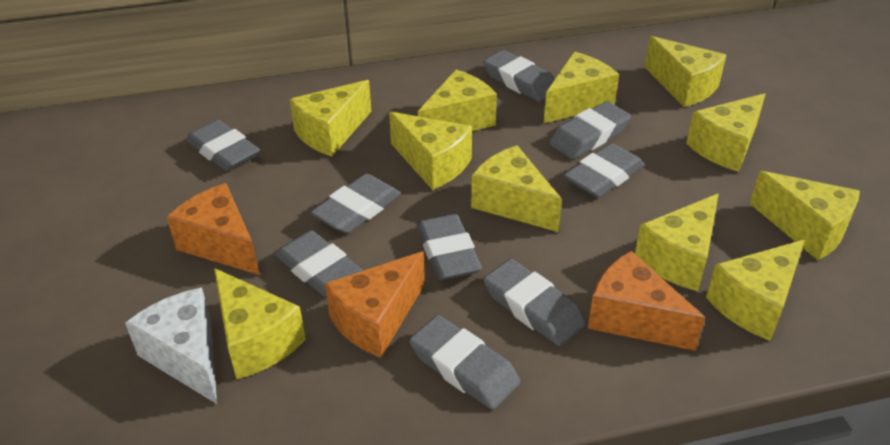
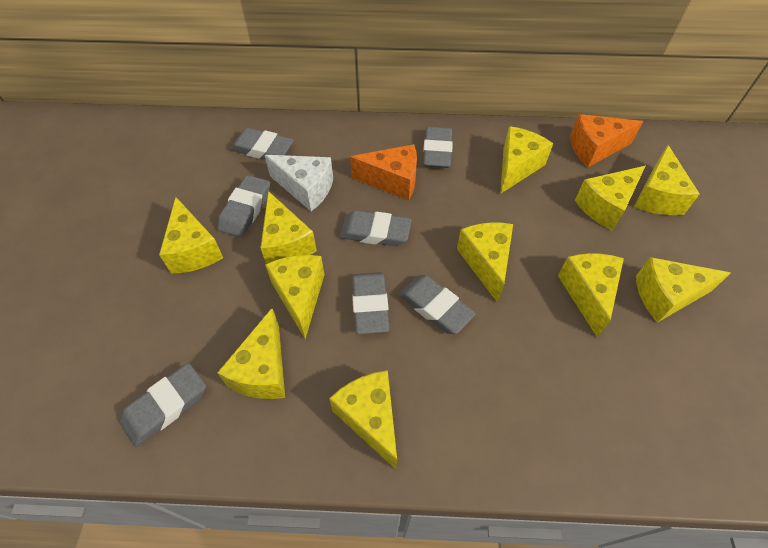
grey eraser: [186,120,260,171] [275,230,363,297] [311,174,401,233] [409,315,520,410] [417,214,482,280] [483,50,555,102] [484,259,586,346] [549,101,631,159] [564,143,644,198] = 9 -> [119,363,206,447] [217,175,270,238] [230,128,294,159] [340,210,412,246] [352,272,390,334] [399,275,476,334] [423,127,453,168] = 7
orange cheese: [167,183,260,275] [325,251,425,358] [588,251,705,351] = 3 -> [350,144,417,201] [570,114,643,167] = 2

